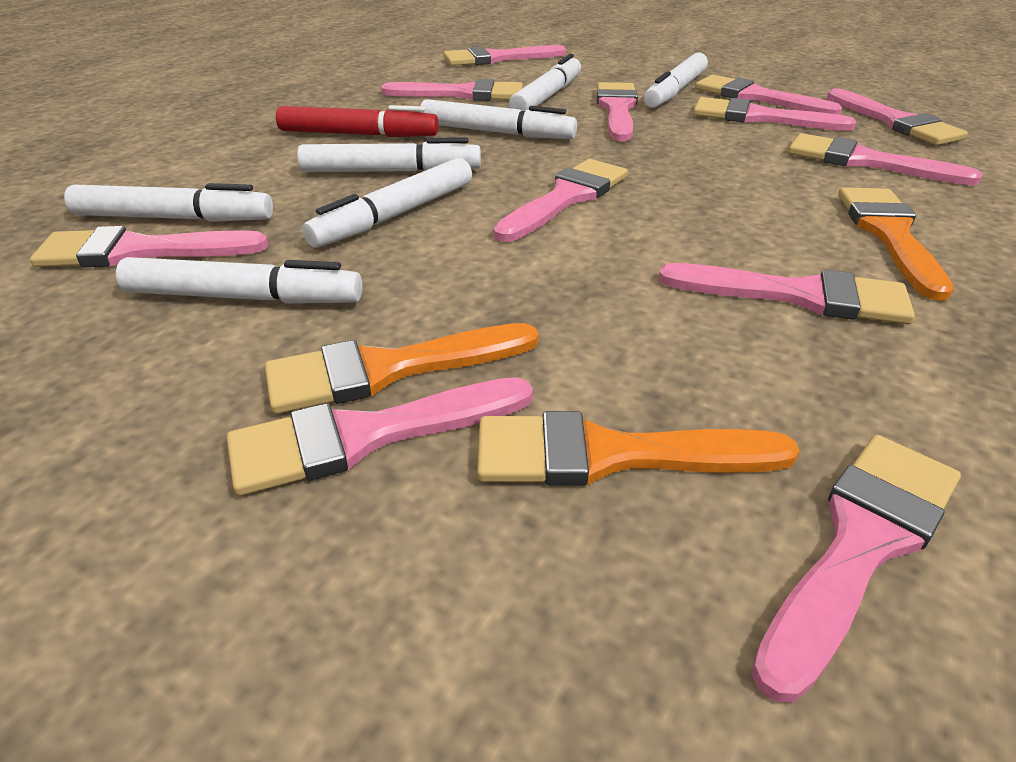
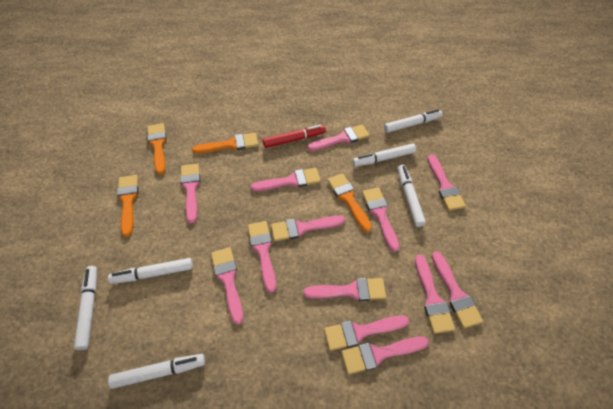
orange brush: [265,323,539,414] [477,411,800,486] [838,187,954,301] = 3 -> [117,175,138,237] [147,123,167,175] [192,133,258,153] [327,173,372,232] = 4
pink brush: [30,226,269,267] [227,377,533,496] [381,79,523,101] [443,45,566,66] [493,159,628,242] [597,82,638,141] [658,263,915,324] [693,97,856,131] [695,74,842,115] [751,435,961,703] [788,133,982,185] [827,88,968,145] = 12 -> [180,164,200,223] [211,247,243,325] [248,221,276,293] [251,168,321,191] [271,216,345,242] [303,278,386,301] [307,124,370,151] [324,315,409,351] [341,336,429,375] [362,188,400,252] [415,255,455,334] [427,154,466,211] [432,251,483,329] = 13
white marker: [64,183,273,222] [116,257,363,304] [297,137,481,172] [302,158,472,248] [421,99,577,139] [509,54,581,111] [644,52,708,108] = 7 -> [74,266,97,350] [108,258,193,284] [108,354,205,389] [352,143,416,167] [384,109,442,133] [397,165,426,227] = 6

